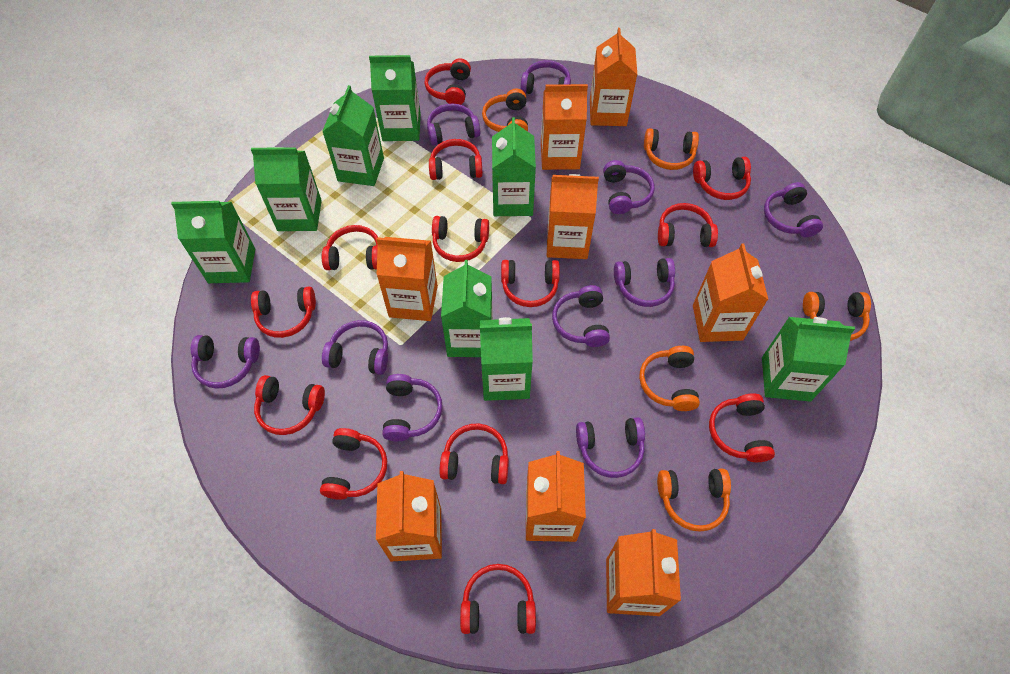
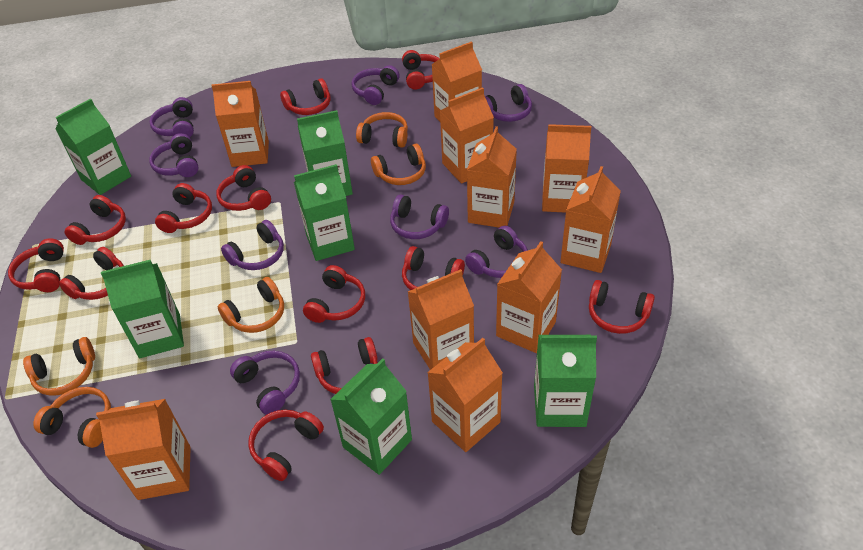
green carton: [171,201,255,283] [251,147,322,231] [322,85,384,186] [369,55,421,141] [441,260,493,357] [480,317,533,401] [492,117,536,216] [762,317,855,402] = 8 -> [55,99,131,195] [101,260,184,358] [294,164,355,261] [297,110,353,196] [330,358,412,475] [534,335,597,427] = 6
orange carton: [376,237,438,321] [376,471,442,562] [526,451,586,542] [541,84,588,170] [547,174,599,259] [590,28,637,126] [606,529,681,616] [693,244,769,342] = 8 -> [96,399,191,500] [211,81,269,167] [408,269,474,370] [427,338,503,452] [432,41,482,121] [440,87,494,184] [467,126,517,228] [496,241,562,353] [542,124,591,213] [560,166,621,273] = 10
purple headphones: [191,335,260,389] [322,320,388,375] [382,374,443,441] [427,104,480,146] [520,60,571,94] [552,285,610,347] [576,417,645,478] [603,160,655,214] [614,258,675,307] [764,182,823,237] = 10 -> [149,133,199,177] [150,97,194,137] [221,220,284,270] [230,351,300,415] [352,65,400,105] [390,194,449,239] [465,226,528,278] [485,84,532,122] = 8
red headphones: [251,286,316,338] [254,375,325,435] [320,428,387,500] [322,225,378,270] [425,58,471,105] [429,139,483,180] [432,216,489,262] [439,423,509,484] [460,564,536,634] [501,260,560,307] [658,203,718,247] [693,157,751,200] [709,393,775,462] = 13 -> [8,238,64,292] [59,247,124,300] [65,195,126,245] [155,183,212,233] [216,165,271,211] [248,410,324,481] [280,78,330,115] [303,265,365,323] [311,337,378,394] [402,50,440,90] [402,246,465,290] [589,280,655,334] = 12

